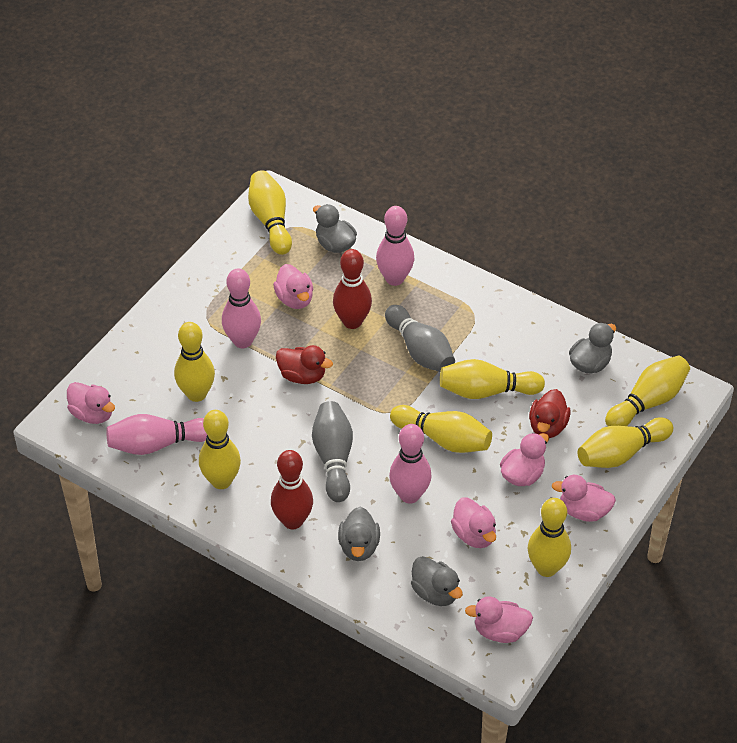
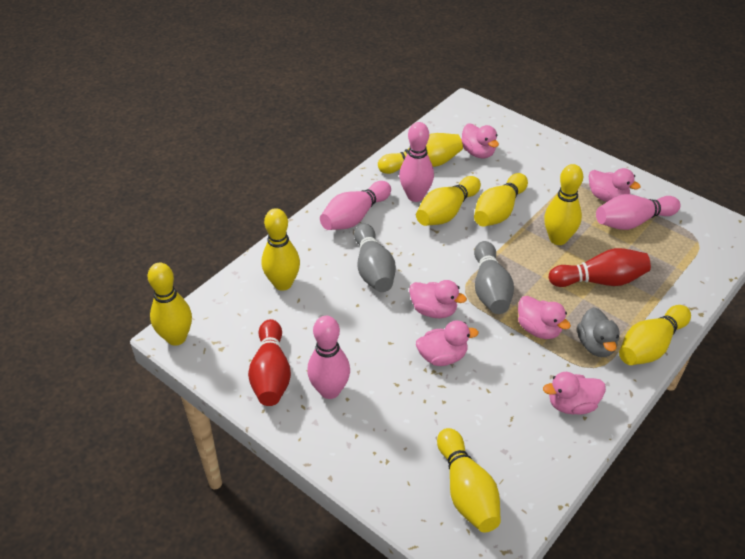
grey duck: [313,204,357,253] [338,507,380,561] [411,556,463,606] [569,322,616,373] = 4 -> [577,307,620,357] = 1
red duck: [276,345,333,384] [529,389,571,438] = 2 -> none = 0

